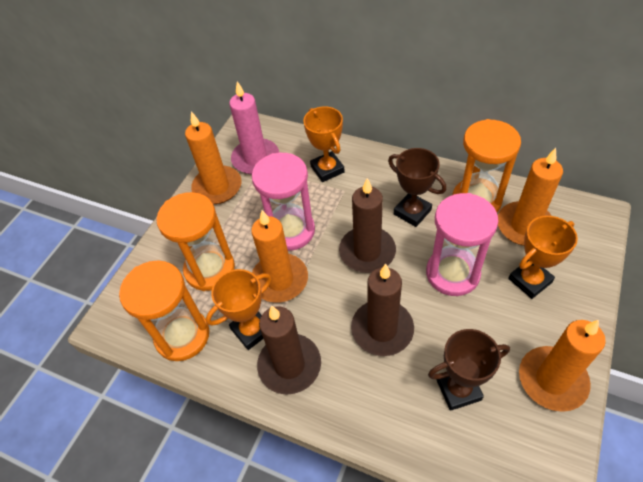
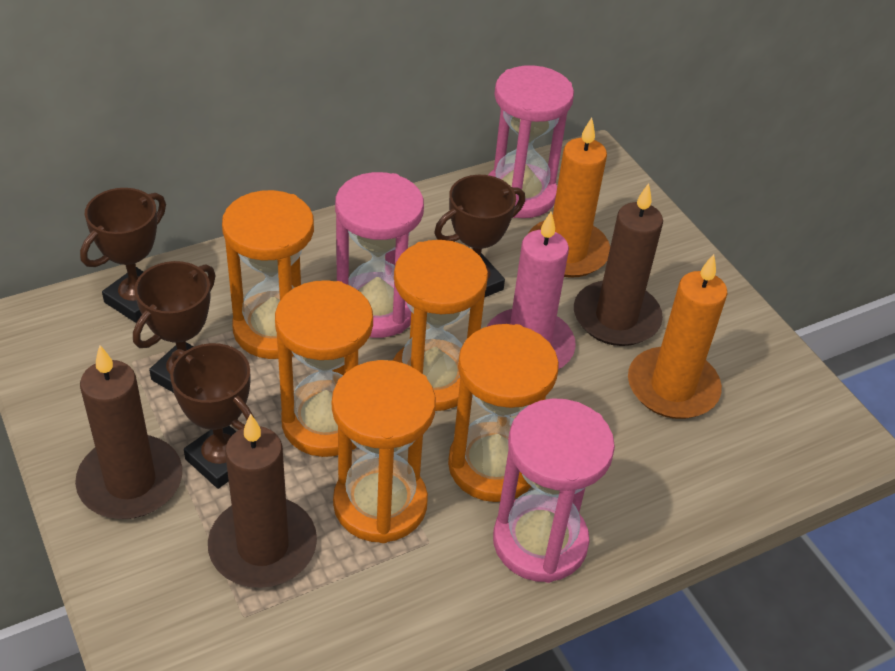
brown trophy: [388,148,446,227] [428,329,510,411] = 2 -> [80,188,166,323] [133,261,216,393] [170,343,254,489] [434,175,525,298] = 4
orange candle: [185,111,242,204] [251,210,308,303] [498,148,563,246] [519,320,606,412] = 4 -> [528,118,610,278] [628,254,727,419] = 2
orange hourglass: [119,261,209,361] [156,192,235,291] [452,119,521,212] = 3 -> [222,190,314,359] [275,280,373,457] [332,360,436,543] [393,240,488,411] [448,324,559,502] = 5
orange trophy: [206,269,272,350] [303,107,345,182] [508,216,578,299] = 3 -> none = 0
pink hourglass: [252,153,315,251] [426,193,498,296] = 2 -> [335,172,424,338] [488,65,574,218] [493,398,615,583] = 3

